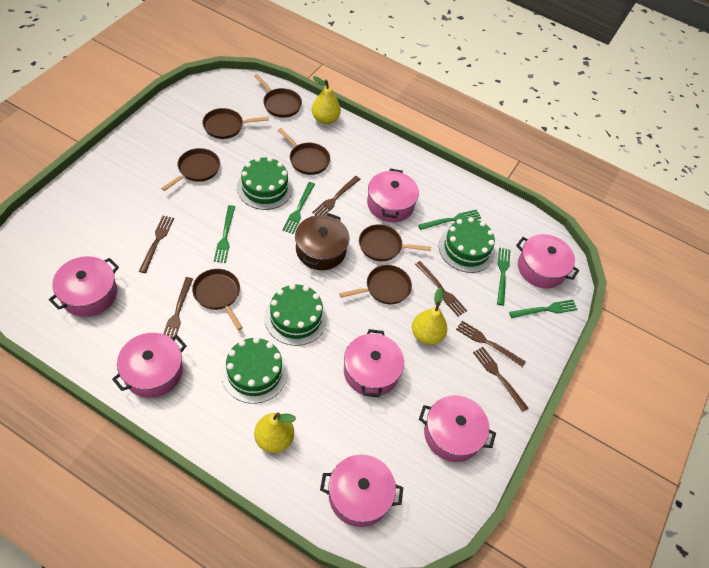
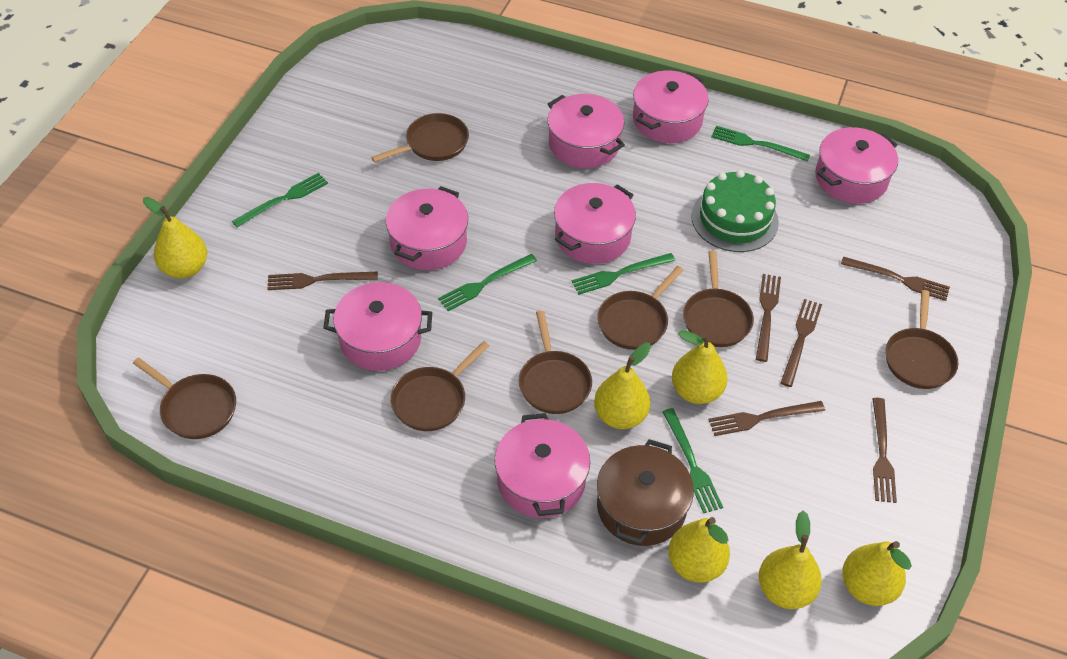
green cake: [221,337,288,403] [237,157,293,210] [264,284,327,346] [439,217,495,273] = 4 -> [691,170,779,252] = 1
yellow pear: [254,412,296,453] [312,76,341,124] [412,288,447,345] = 3 -> [143,197,207,278] [594,343,651,429] [668,517,730,583] [672,330,728,404] [759,511,822,609] [842,541,912,606] = 6

